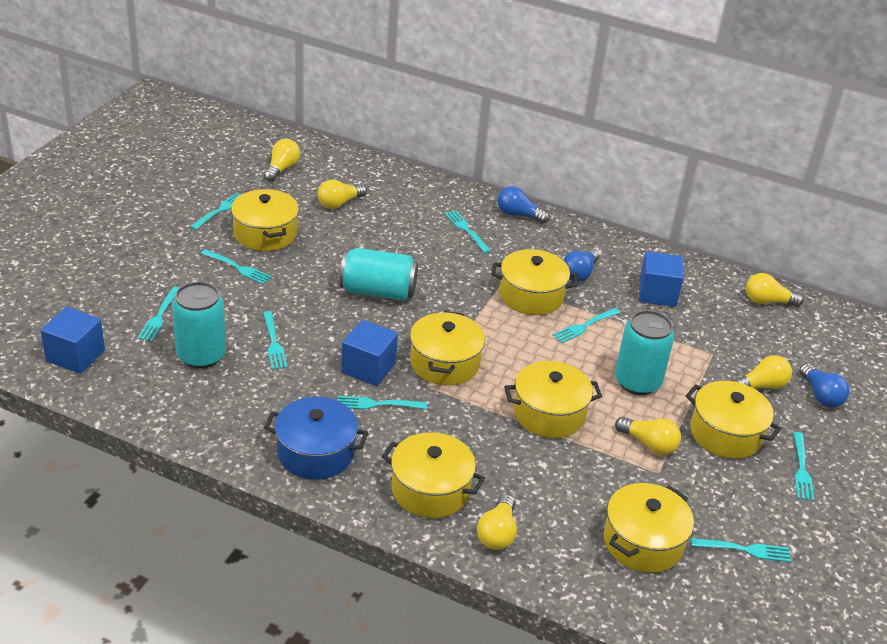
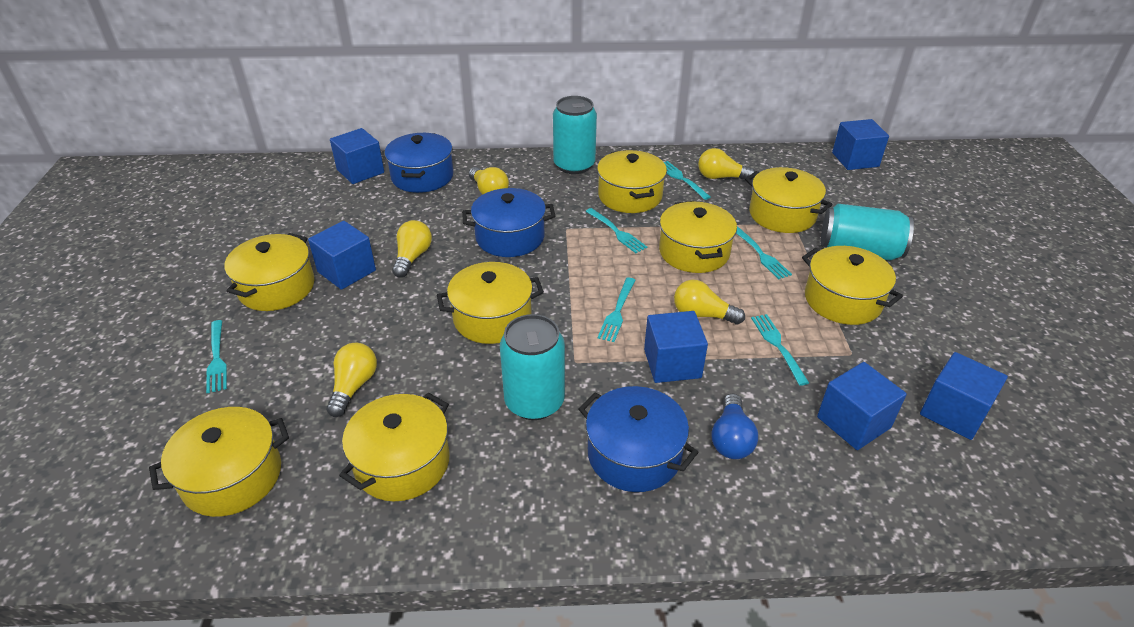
blue cube: [40,307,105,374] [341,320,398,386] [639,251,684,307] = 3 -> [308,221,376,290] [330,128,384,184] [644,311,708,383] [817,362,907,450] [832,119,889,170] [920,352,1008,440] = 6
blue light bulb: [497,186,549,224] [563,249,599,282] [799,363,850,407] = 3 -> [711,394,758,459] = 1
blue pot: [264,397,368,479] = 1 -> [385,133,453,193] [462,188,555,257] [578,386,698,492] = 3
turquoise fork: [137,287,179,342] [190,193,241,230] [201,249,272,284] [263,311,287,369] [337,396,427,410] [445,211,491,253] [553,308,620,343] [691,538,791,562] [793,432,814,501] = 9 -> [206,320,227,393] [585,208,647,253] [598,278,635,342] [664,161,711,200] [736,226,792,279] [751,314,809,386] = 6
yellow light bulb: [264,139,300,182] [317,179,367,209] [477,494,517,550] [615,417,681,455] [733,355,792,389] [746,273,804,307] = 6 -> [326,342,377,417] [392,220,432,278] [469,167,509,195] [674,280,745,325] [698,148,755,180] = 5
yellow pot: [231,188,299,251] [382,432,485,518] [410,311,485,386] [492,249,578,315] [504,361,602,438] [604,483,694,573] [685,381,781,459] = 7 -> [149,407,289,517] [224,233,315,311] [339,392,449,501] [437,262,544,344] [597,150,667,213] [659,201,737,273] [745,167,832,233] [802,246,903,325] = 8

